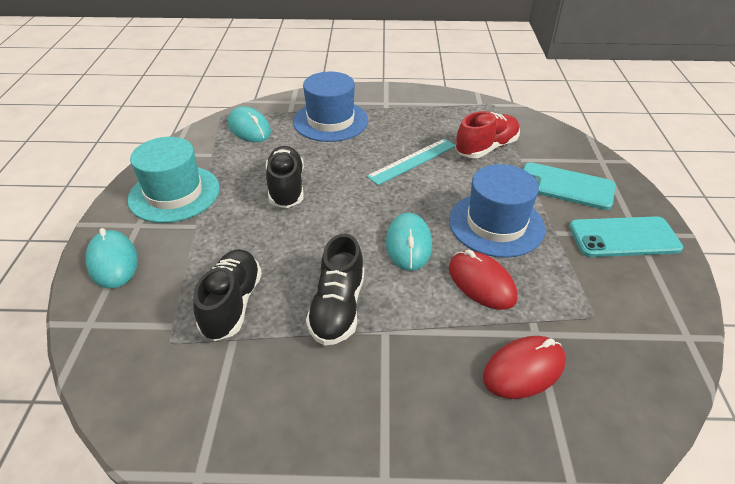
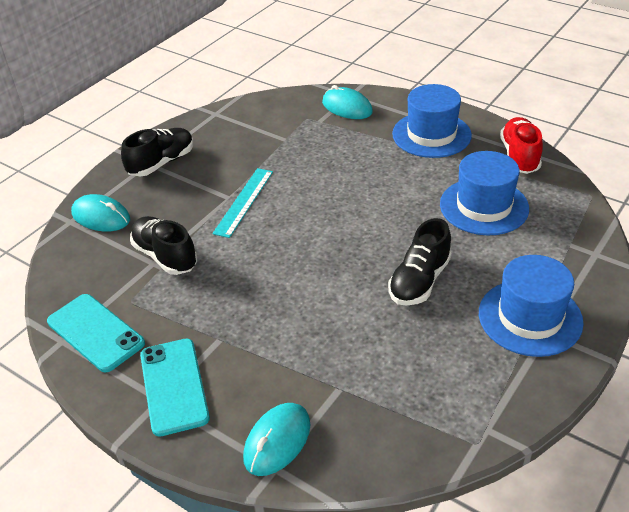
blue hat: [293,72,368,142] [449,164,545,258] = 2 -> [392,84,472,158] [440,151,529,235] [479,255,584,357] = 3
red mouse: [449,249,518,310] [483,336,566,399] = 2 -> none = 0
turquoise hat: [128,137,220,223] = 1 -> none = 0

